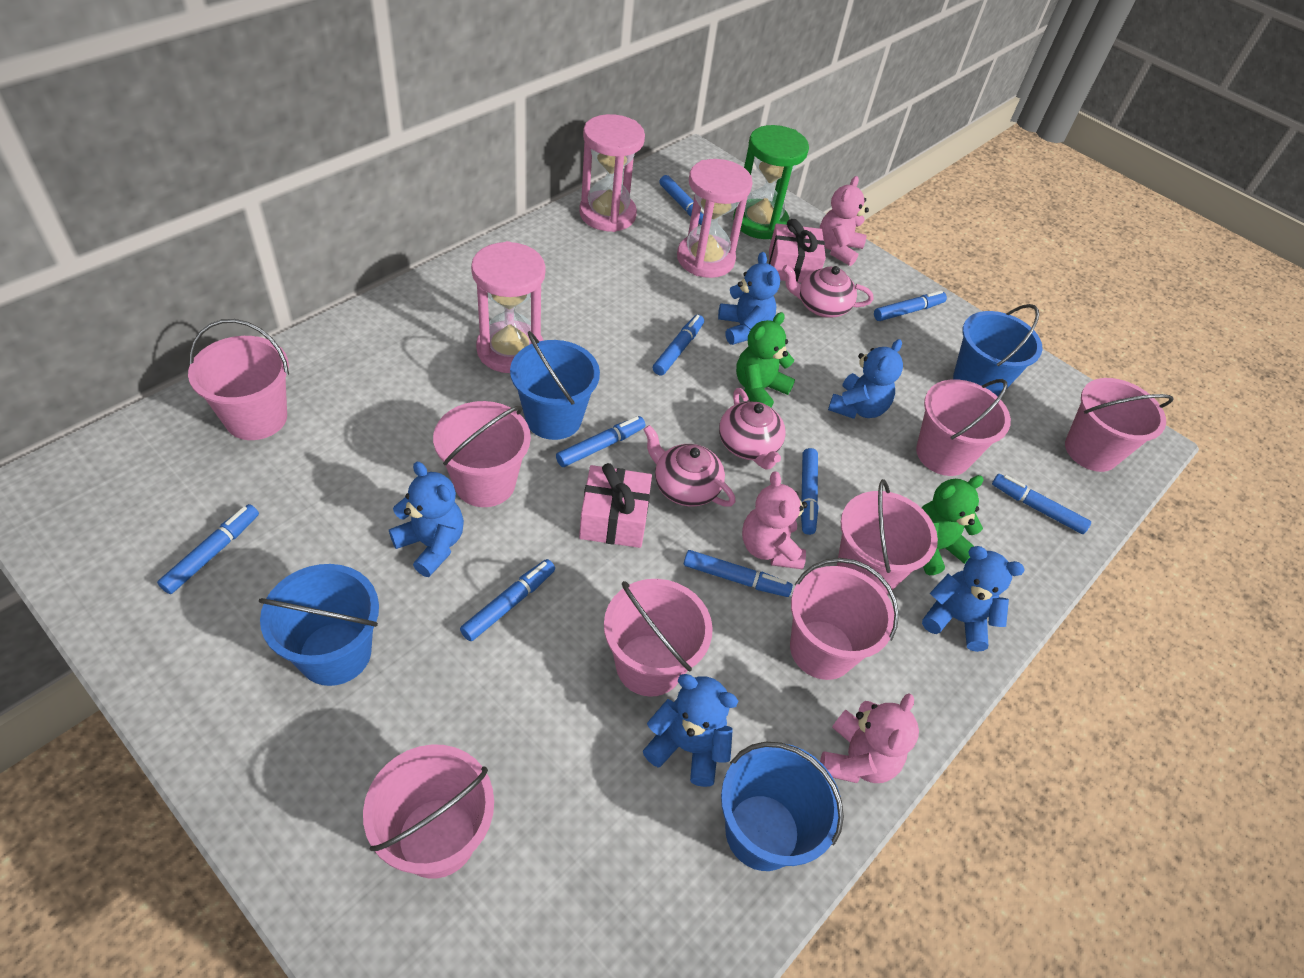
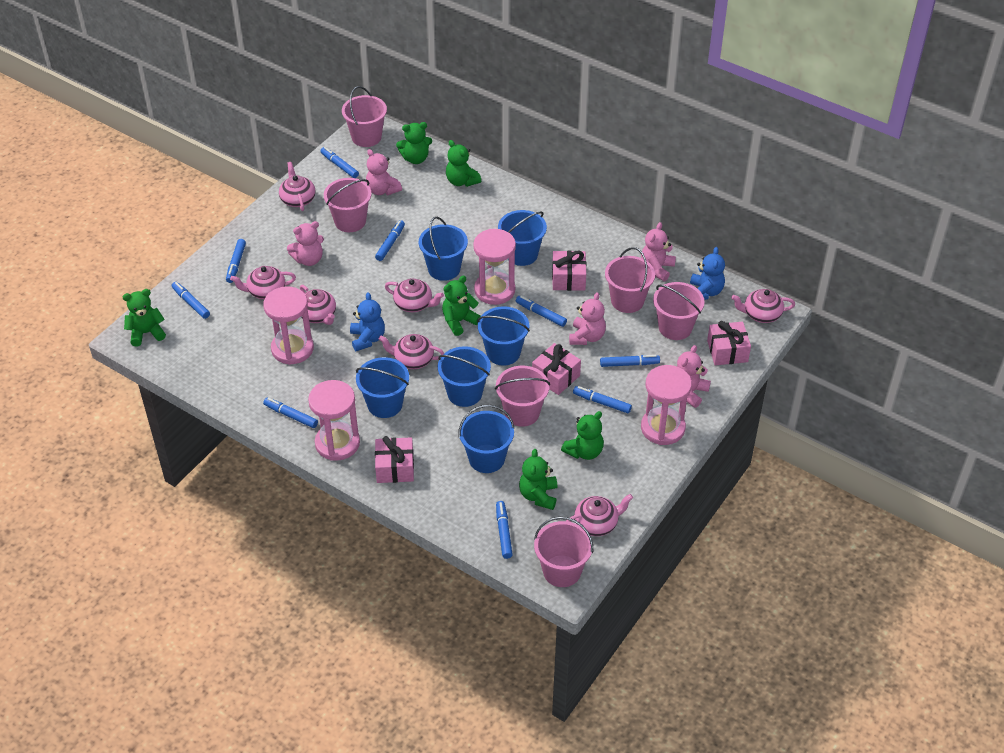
blue bucket: [259,564,379,686] [510,331,600,440] [721,742,844,871] [953,304,1042,396] = 4 -> [356,357,409,418] [419,217,468,281] [438,346,491,407] [458,405,514,473] [477,306,530,366] [498,210,547,266] = 6
blue teddy bear: [389,462,464,577] [643,674,738,787] [718,252,780,345] [828,339,903,419] [922,546,1025,652] = 5 -> [350,292,385,351] [690,247,725,300] = 2
green hourglass: [733,125,809,240] = 1 -> none = 0
green teddy bear: [736,312,795,407] [922,475,984,575] = 2 -> [123,289,166,346] [396,122,432,164] [442,276,481,336] [446,140,481,187] [519,449,557,510] [561,411,604,460] = 6
pink bucket: [188,319,289,440] [363,744,494,879] [433,401,531,507] [604,579,713,697] [790,558,899,680] [837,479,938,594] [916,379,1011,476] [1065,378,1174,472] = 8 -> [324,178,372,232] [342,86,387,147] [495,366,550,427] [534,517,593,587] [605,247,655,313] [653,282,705,340] = 6
pink gift: [579,463,652,548] [769,219,826,283] = 2 -> [375,436,414,483] [532,343,581,395] [552,251,586,291] [707,321,751,365] = 4
pink hourglass: [471,241,545,373] [579,114,645,232] [677,159,753,278] = 3 -> [263,286,314,365] [308,380,360,461] [473,229,516,305] [641,365,692,445] = 4
pink teapot: [643,425,735,507] [719,388,786,470] [782,265,873,318] = 3 -> [230,266,296,299] [279,162,315,211] [300,285,336,325] [379,334,444,369] [385,278,444,312] [566,494,633,536] [731,289,795,323] = 7
pink teddy bear: [742,471,807,569] [820,176,869,266] [820,694,919,783] = 3 -> [287,221,324,266] [366,149,402,195] [569,292,606,345] [641,222,676,281] [677,345,711,408] = 5

